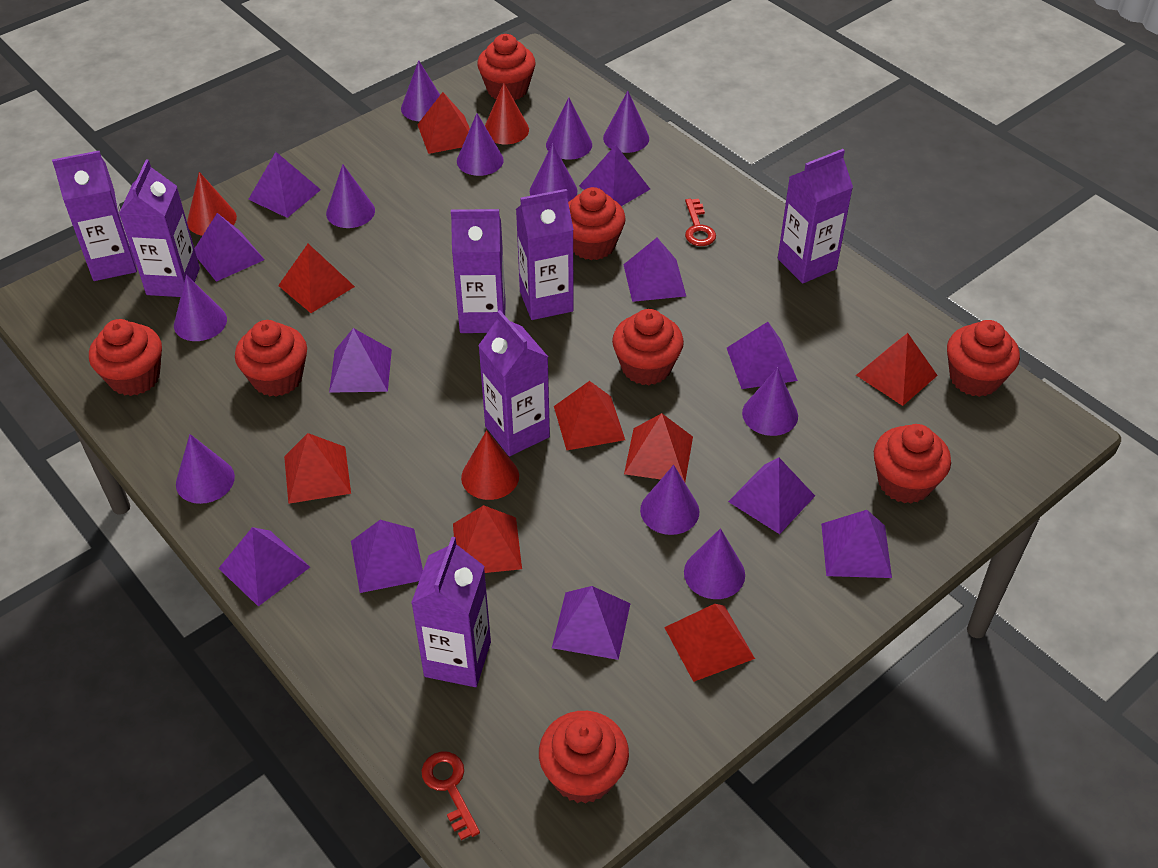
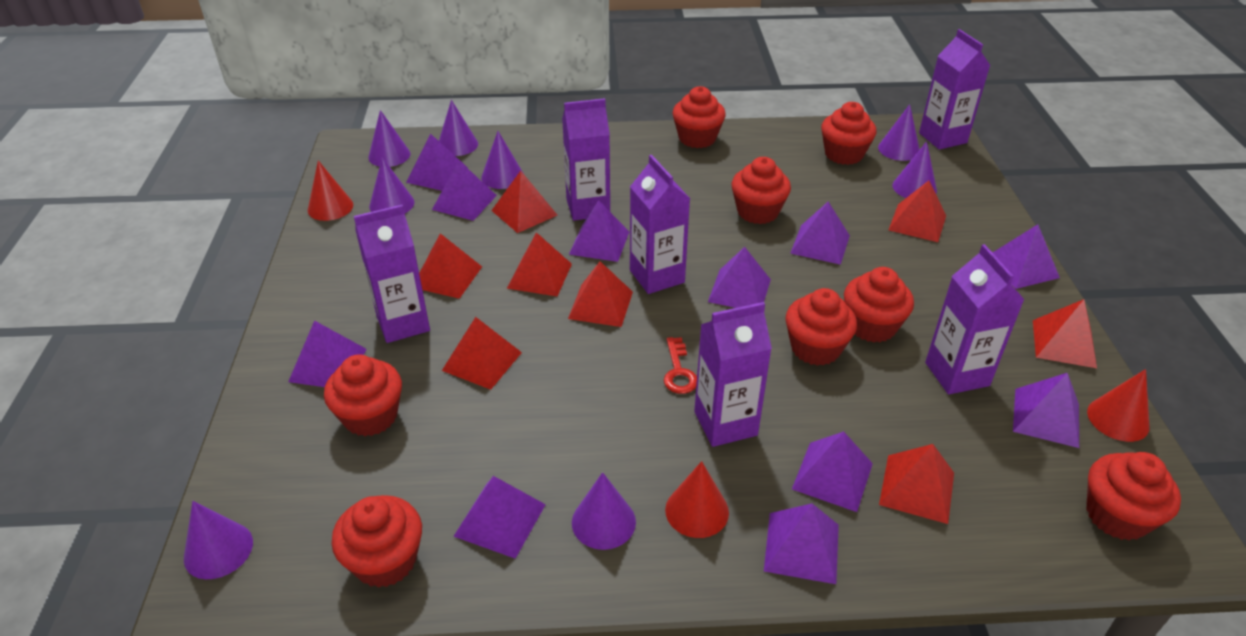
purple carton: [52,151,137,281] [119,160,200,297] [411,537,491,687] [451,209,506,333] [478,310,550,456] [516,189,574,320] [778,149,853,284] = 7 -> [354,205,430,343] [562,98,610,221] [630,155,690,294] [694,302,772,447] [919,29,990,150] [925,244,1025,394] = 6
purple cone: [174,275,227,341] [176,434,235,504] [326,164,375,228] [401,60,440,122] [457,113,504,176] [530,143,577,202] [546,97,592,160] [603,91,649,153] [640,465,699,535] [684,528,745,599] [742,367,798,436] = 11 -> [184,501,253,579] [368,110,410,167] [369,157,415,213] [439,100,478,156] [481,131,524,189] [572,472,636,550] [878,104,920,161] [893,141,937,198] = 8
red key: [421,751,480,840] [685,199,716,246] = 2 -> [664,337,697,394] = 1

